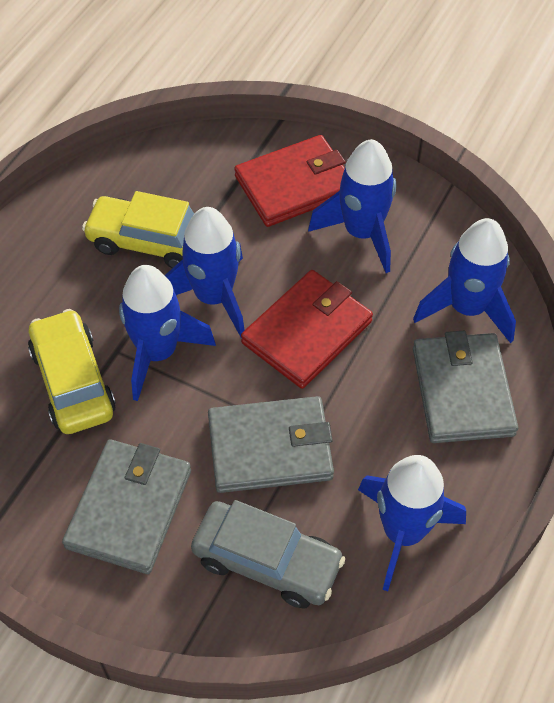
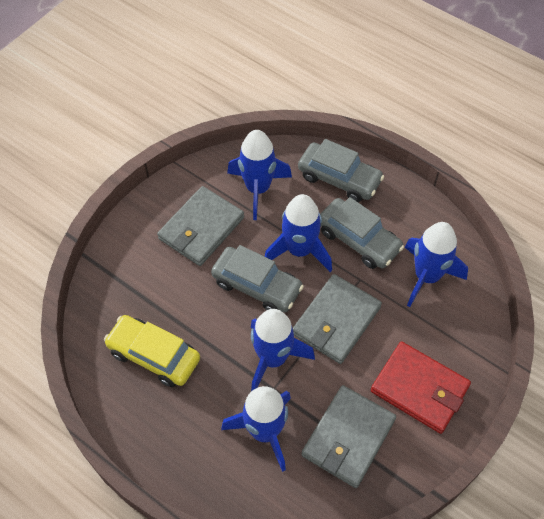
grey car: [191,500,345,609] = 1 -> [211,245,304,312] [298,139,384,202] [320,197,404,269] = 3
red wallet: [234,135,346,227] [241,270,373,389] = 2 -> [371,341,471,434] = 1
yellow car: [28,309,116,434] [82,191,194,268] = 2 -> [104,315,200,387] = 1

